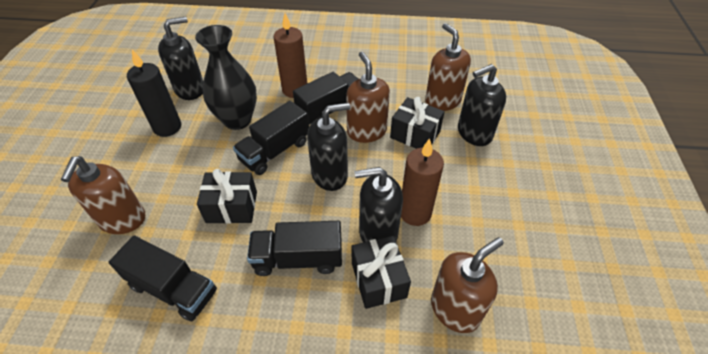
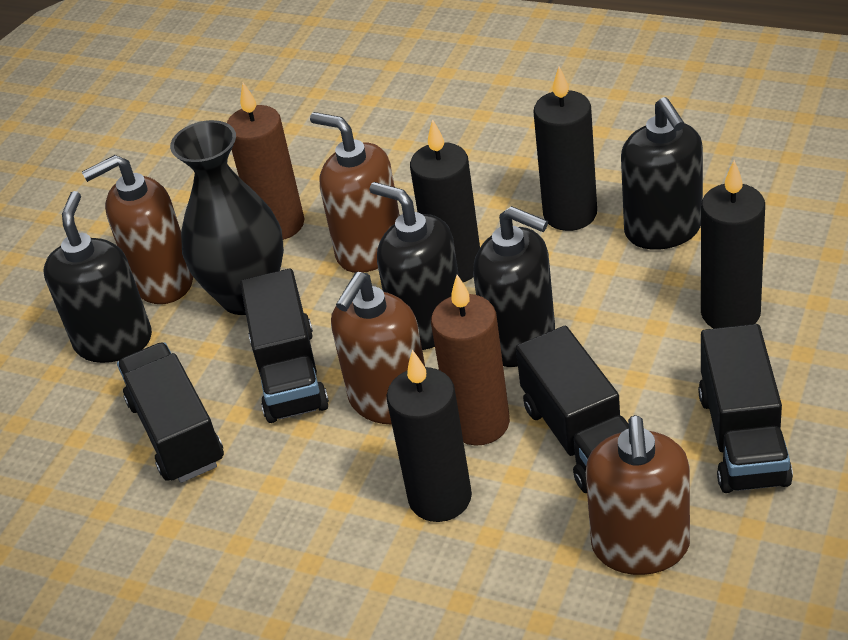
black candle: [127,50,181,137] = 1 -> [386,350,472,522] [410,119,480,282] [534,67,597,231] [701,160,765,329] = 4
black gift: [197,169,257,224] [352,236,411,309] [390,97,445,149] = 3 -> none = 0

